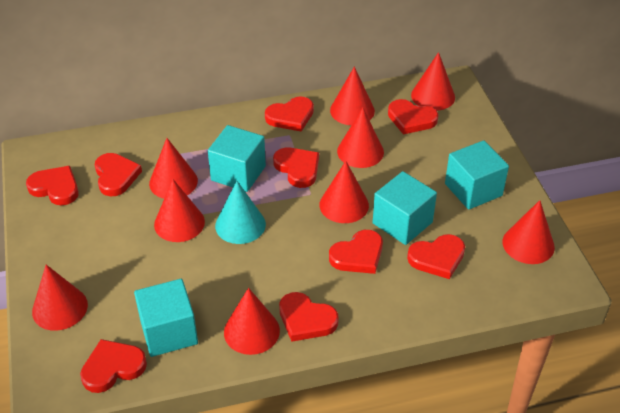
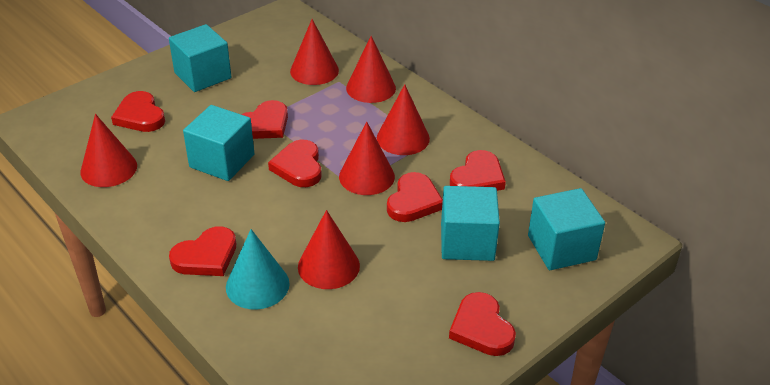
red cone: [32,265,88,331] [149,138,198,199] [154,179,205,242] [224,288,280,355] [319,161,369,223] [330,67,375,125] [337,108,384,168] [411,52,455,111] [503,200,555,264] = 9 -> [80,114,137,187] [290,19,339,85] [298,210,360,289] [339,122,395,195] [346,36,396,103] [377,84,430,155] = 6
red heart: [26,166,79,205] [80,339,147,393] [95,153,142,196] [265,96,314,131] [273,147,319,188] [279,292,339,342] [329,230,383,274] [388,99,439,134] [407,234,465,279] = 9 -> [111,91,165,132] [169,226,236,276] [241,100,288,139] [268,140,322,187] [387,172,443,222] [449,292,516,356] [450,150,506,191] = 7

